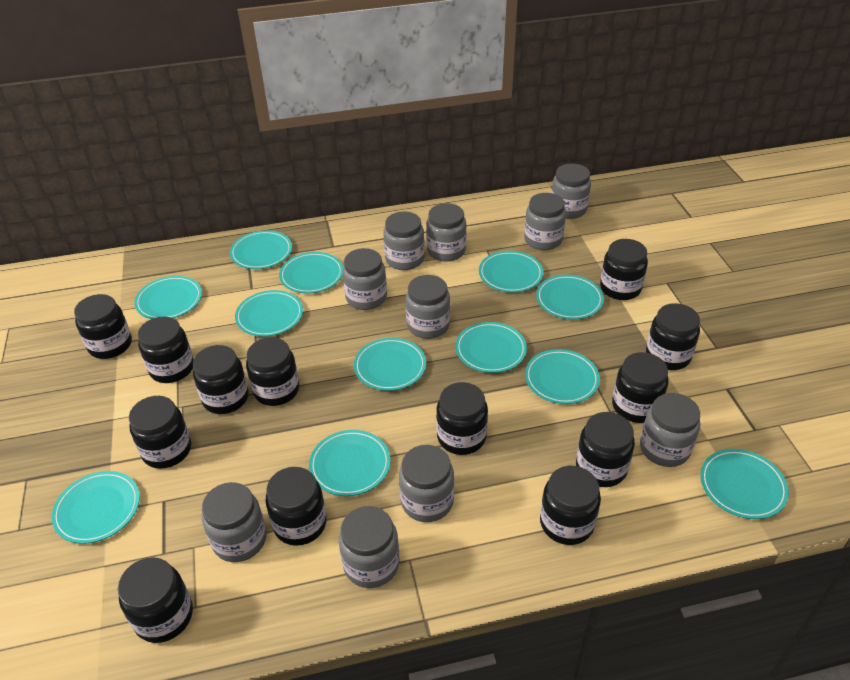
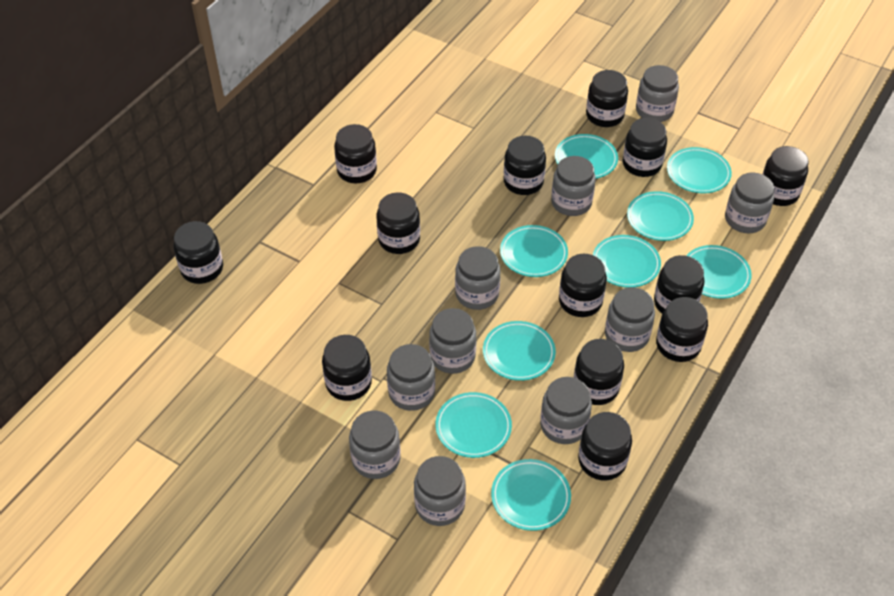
turquoise plate: [52,471,140,544] [134,276,202,319] [230,230,292,269] [235,290,303,337] [279,252,343,293] [309,430,391,496] [354,338,426,391] [455,322,527,373] [479,251,544,293] [525,349,600,404] [536,275,604,320] [700,449,789,519] = 12 -> [435,392,512,458] [483,321,556,381] [491,459,571,531] [500,225,568,277] [555,134,618,179] [593,235,661,288] [627,191,694,241] [667,147,732,194] [686,245,752,299] = 9

